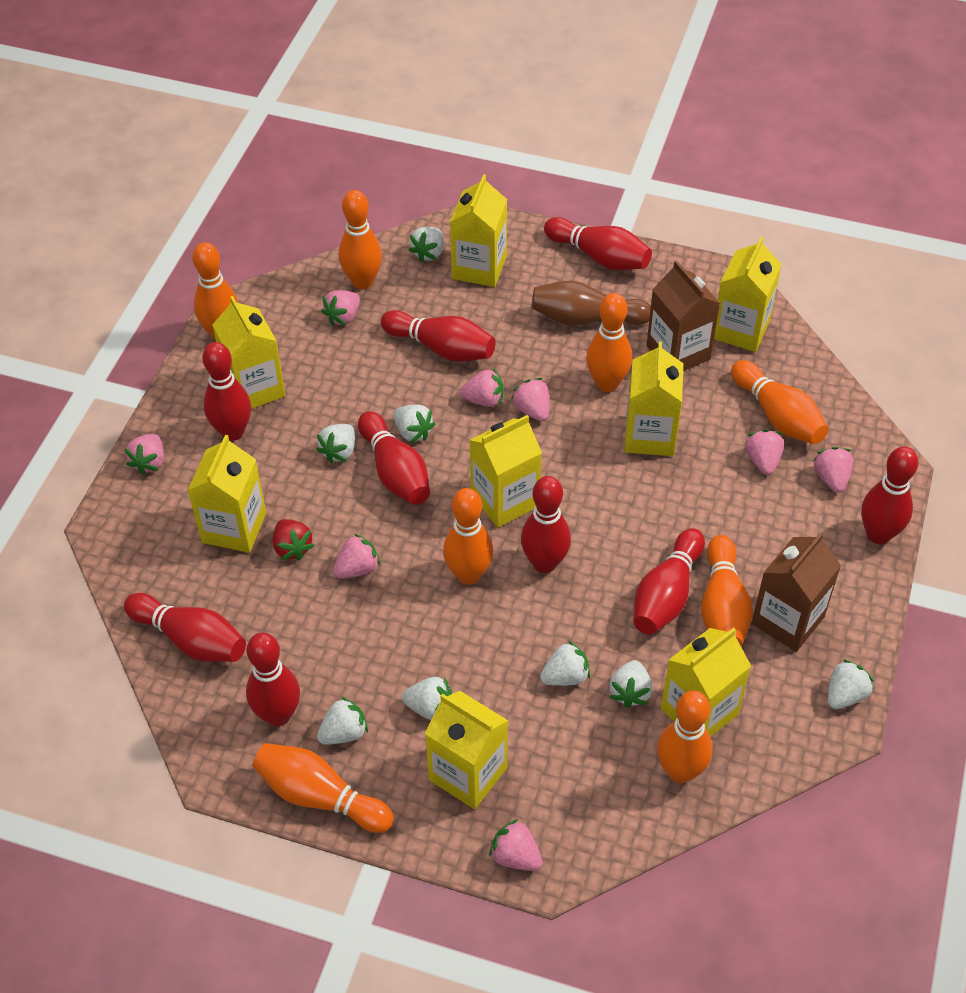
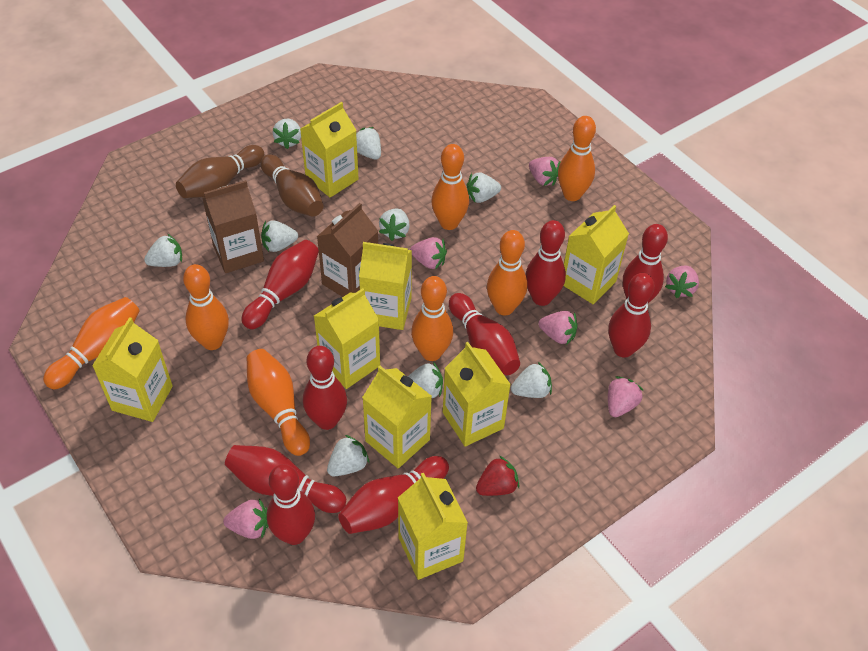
brown bowling pin: [532,281,651,325] = 1 -> [176,145,264,198] [261,154,323,217] = 2
orange bowling pin: [192,242,238,340] [252,743,394,833] [339,190,382,289] [443,488,493,585] [586,293,632,392] [657,690,712,783] [701,535,753,647] [731,360,828,444] = 8 -> [43,297,140,389] [183,264,229,350] [246,349,310,456] [411,276,453,361] [431,144,469,230] [487,230,527,315] [558,116,596,201] = 7
pink strawberry: [125,434,164,475] [321,290,360,326] [333,534,380,579] [460,369,504,407] [489,819,542,871] [511,378,549,421] [745,429,784,475] [813,447,854,493] = 8 -> [223,499,268,539] [410,237,447,270] [529,157,561,186] [538,311,578,345] [608,376,644,417] [665,265,699,298] = 6
white strawberry: [316,424,355,463] [317,696,368,745] [393,404,435,443] [402,677,452,720] [409,227,443,262] [540,640,590,686] [609,660,653,708] [828,659,874,709] = 8 -> [144,234,182,267] [261,221,298,252] [273,119,301,149] [327,435,370,477] [356,127,381,160] [379,209,410,241] [408,362,443,398] [467,173,501,203] [511,362,552,398] = 9

